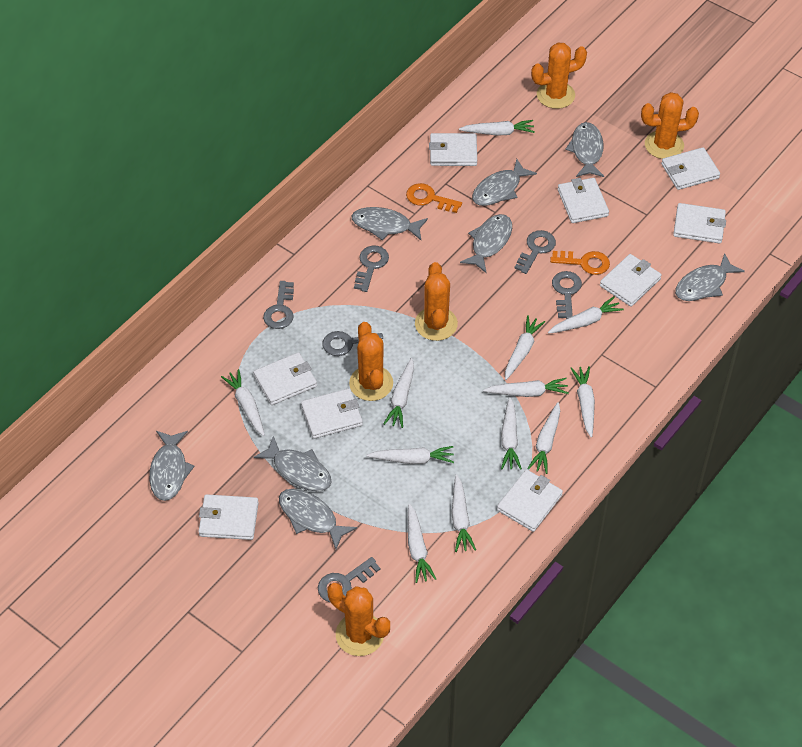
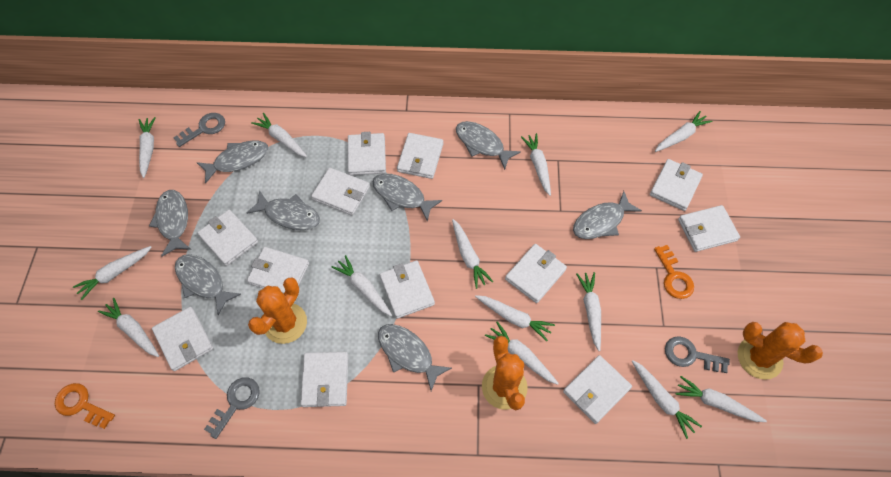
grey key: [263,281,294,329] [318,557,380,603] [323,331,383,356] [354,246,389,292] [514,230,556,274] [552,271,582,319] = 6 -> [173,113,225,147] [204,377,260,439] [665,336,730,373] = 3
orange cactus: [327,583,390,656] [349,322,393,401] [415,262,458,341] [531,42,587,109] [641,92,699,159] = 5 -> [248,278,307,344] [482,336,528,410] [738,322,823,380] = 3
white carrot: [221,369,265,436] [366,446,454,464] [383,358,414,428] [408,504,436,583] [451,474,476,552] [459,120,535,136] [483,378,569,397] [501,397,522,470] [505,315,545,380] [527,402,560,474] [548,297,624,334] [571,366,595,437] = 12 -> [73,246,152,300] [98,298,159,357] [139,117,156,178] [251,113,307,157] [332,255,392,316] [452,219,493,289] [475,295,555,341] [485,322,559,385] [521,133,551,196] [576,272,601,351] [632,360,702,439] [655,111,712,152] [675,376,767,422] = 13
white wallet: [198,494,259,540] [253,352,317,405] [301,388,363,439] [429,133,477,166] [497,469,563,532] [558,178,609,223] [600,254,661,307] [661,147,720,190] [673,203,726,243] = 9 -> [152,307,213,371] [197,210,258,266] [247,247,309,294] [300,352,348,407] [311,168,370,216] [348,132,386,175] [380,260,435,319] [397,133,443,179] [505,244,567,303] [563,355,632,424] [650,159,703,211] [678,205,740,252] = 12

